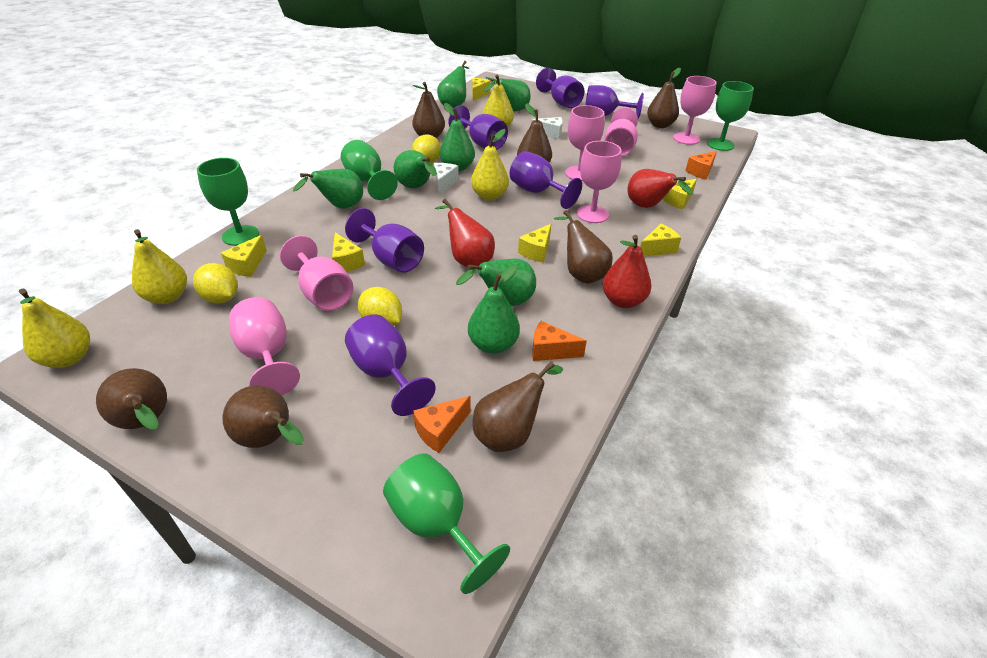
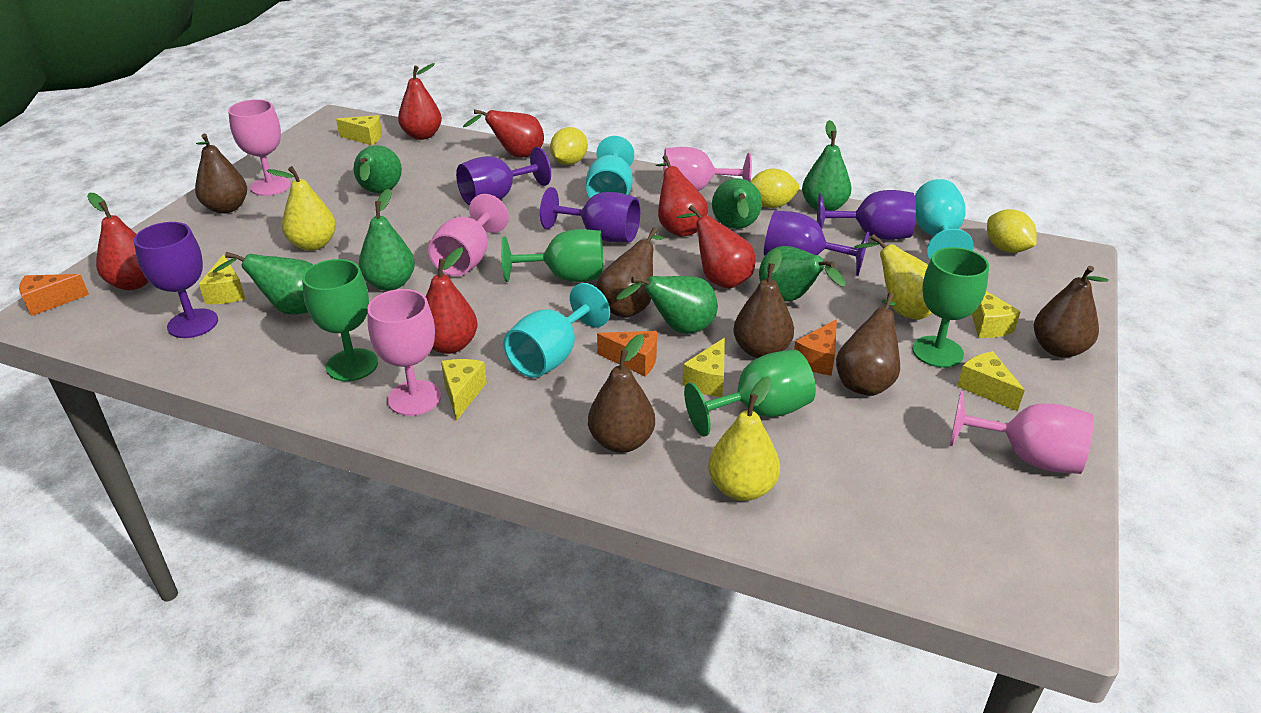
brown pear: [96,368,167,430] [223,385,304,448] [412,82,445,138] [473,361,563,452] [517,103,552,163] [554,210,613,284] [647,68,681,128] = 7 -> [195,134,247,214] [588,334,655,453] [597,227,664,318] [733,249,794,358] [836,293,900,396] [1034,266,1109,358] = 6
pink goblet: [229,297,300,395] [280,236,353,311] [565,105,605,181] [577,141,622,223] [604,107,638,157] [673,76,717,145] = 6 -> [228,99,291,196] [367,289,441,416] [428,194,509,276] [663,147,752,191] [950,391,1094,474] = 5
purple goblet: [345,208,424,273] [345,314,436,416] [448,105,508,150] [510,151,582,209] [536,68,585,108] [585,85,644,119] = 6 -> [134,222,218,338] [456,147,551,206] [540,187,640,242] [764,211,870,276] [817,190,916,240] = 5
red pear: [435,199,495,267] [602,235,651,308] [627,169,693,208] = 3 -> [87,193,149,290] [398,63,442,140] [425,247,477,354] [463,109,544,158] [655,155,708,237] [677,205,755,288] = 6
turquoise goblet: none = 0 -> [503,283,610,378] [586,136,634,198] [915,179,974,260] = 3
white cheese: [434,163,459,195] [531,117,563,140] = 2 -> none = 0
yellow pear: [19,288,90,368] [132,229,187,304] [471,129,509,200] [482,75,514,128] = 4 -> [267,166,336,251] [708,376,780,501] [854,234,932,320] = 3

